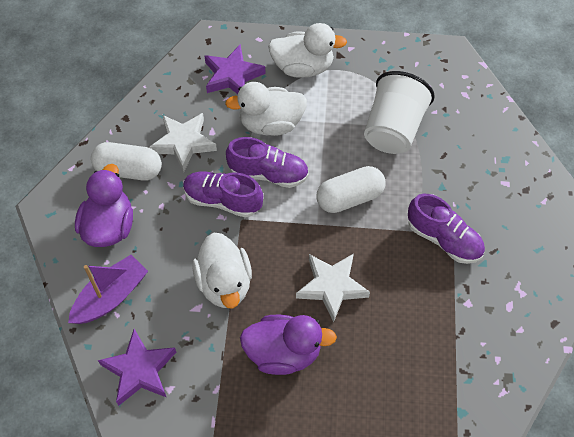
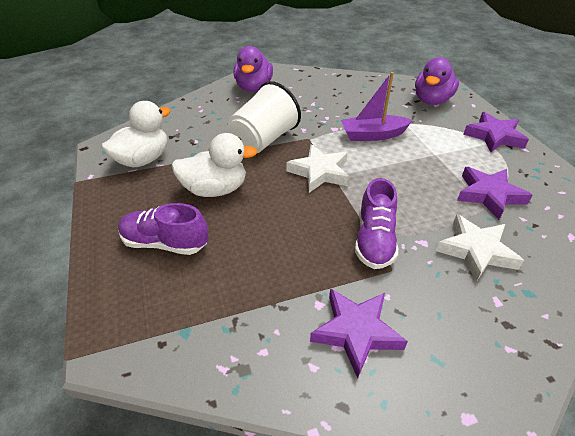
purple shoe: [183,171,263,217] [226,137,309,188] [408,194,485,264] = 3 -> [118,203,209,255] [355,178,398,269] = 2
purple star: [98,329,176,406] [205,45,265,94] = 2 -> [310,288,408,379] [457,167,533,220] [463,112,529,152] = 3
white capsule: [91,142,162,181] [316,166,385,213] = 2 -> none = 0
white duck: [192,232,252,309] [225,82,307,136] [268,23,347,78] = 3 -> [102,101,171,167] [172,133,258,197] = 2

